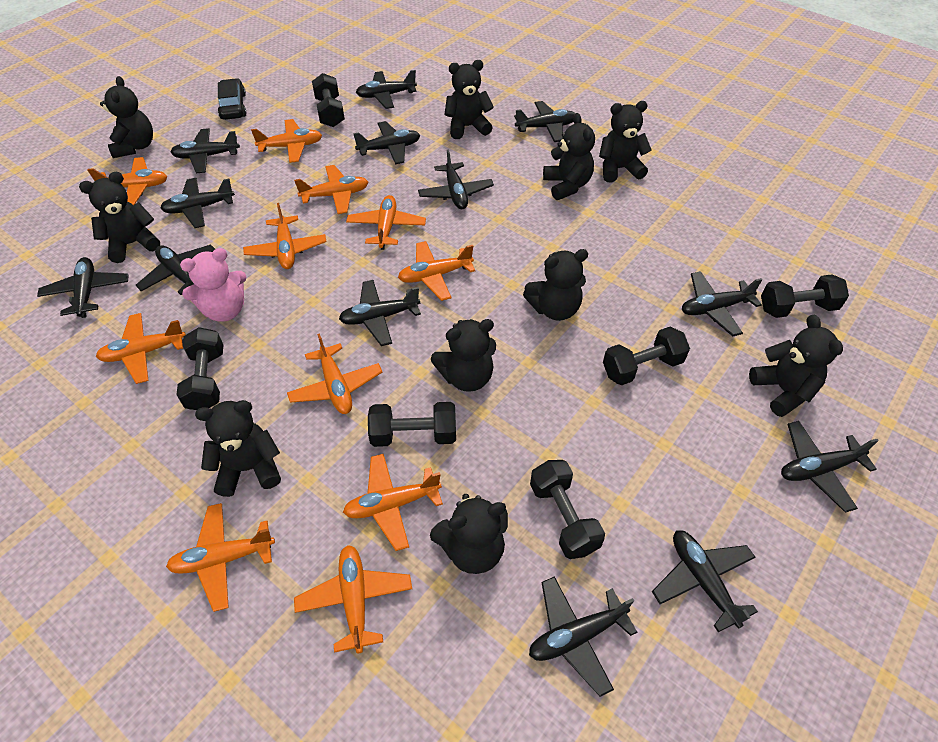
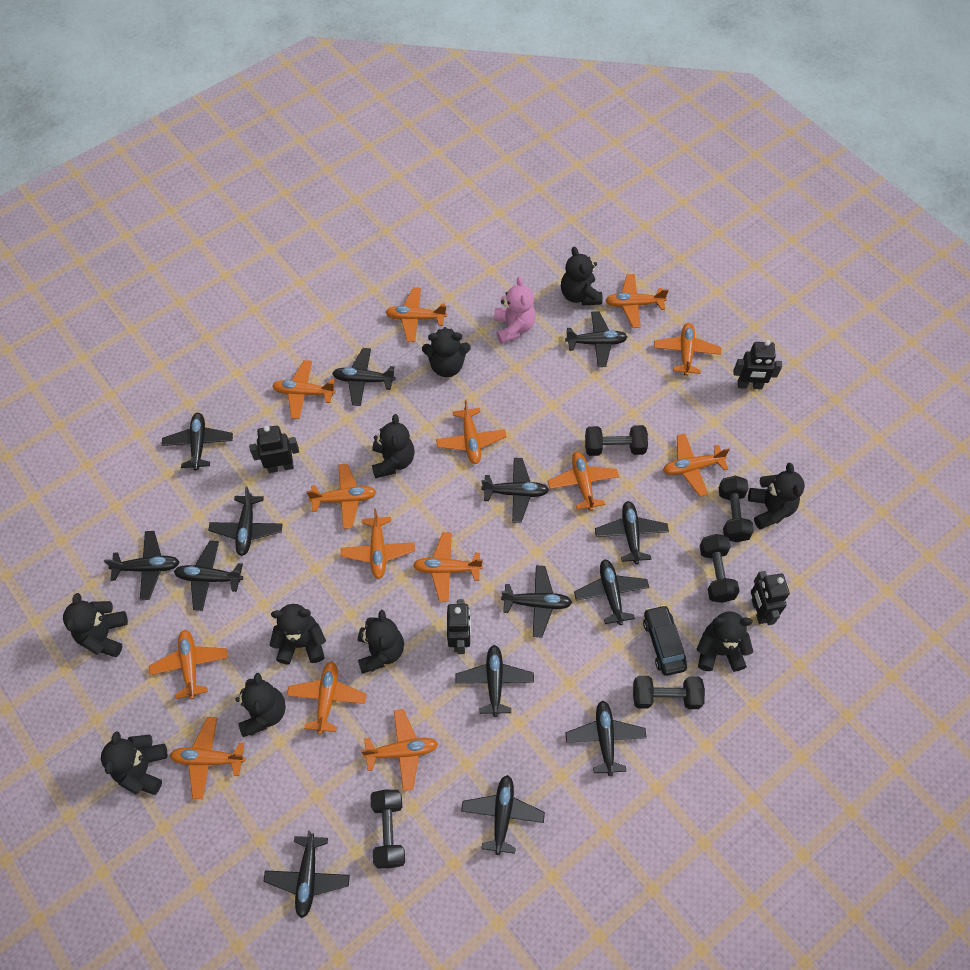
black dumbbell: [176,327,223,410] [312,73,345,127] [368,402,456,447] [530,460,605,559] [603,327,690,385] [761,274,849,318] = 6 -> [370,790,405,868] [585,425,648,456] [633,676,705,709] [700,534,740,603] [719,476,754,542] = 5
black plane: [37,257,129,318] [136,245,215,295] [160,178,235,228] [170,128,240,173] [339,280,421,346] [353,121,420,164] [356,70,417,109] [418,150,494,209] [514,101,575,142] [529,576,637,697] [652,530,758,632] [682,271,762,336] [781,421,879,513] = 13 -> [104,531,179,600] [162,413,233,471] [174,540,243,611] [208,487,283,556] [263,831,350,918] [332,348,396,406] [456,645,534,717] [461,775,545,855] [482,458,549,523] [501,565,572,637] [565,311,627,367] [565,700,647,776] [574,559,650,625] [595,501,669,564] = 14
black robot: none = 0 -> [249,425,299,473] [447,599,471,654] [733,340,782,389] [751,571,790,625] = 4
orange plane: [87,157,167,205] [96,313,186,384] [166,503,275,612] [243,203,326,269] [251,119,322,163] [287,333,382,414] [294,165,368,214] [294,545,412,654] [343,453,443,551] [346,195,426,250] [398,241,475,301] = 11 -> [149,630,228,699] [170,717,246,799] [272,360,336,419] [287,662,366,734] [306,464,376,529] [341,508,415,579] [361,709,438,791] [385,287,447,342] [413,532,483,602] [436,400,506,464] [548,451,619,511] [605,274,669,328] [654,323,721,376] [663,434,730,497] = 14

